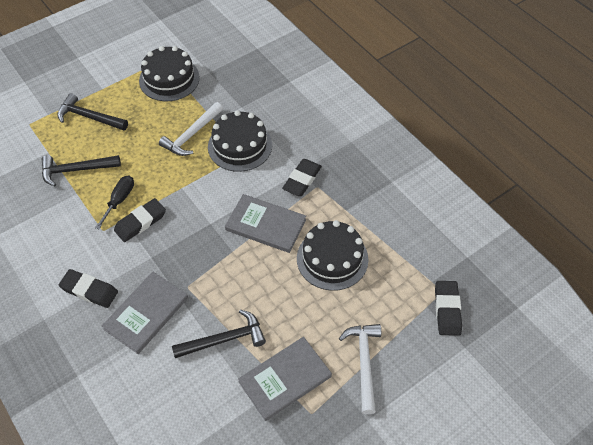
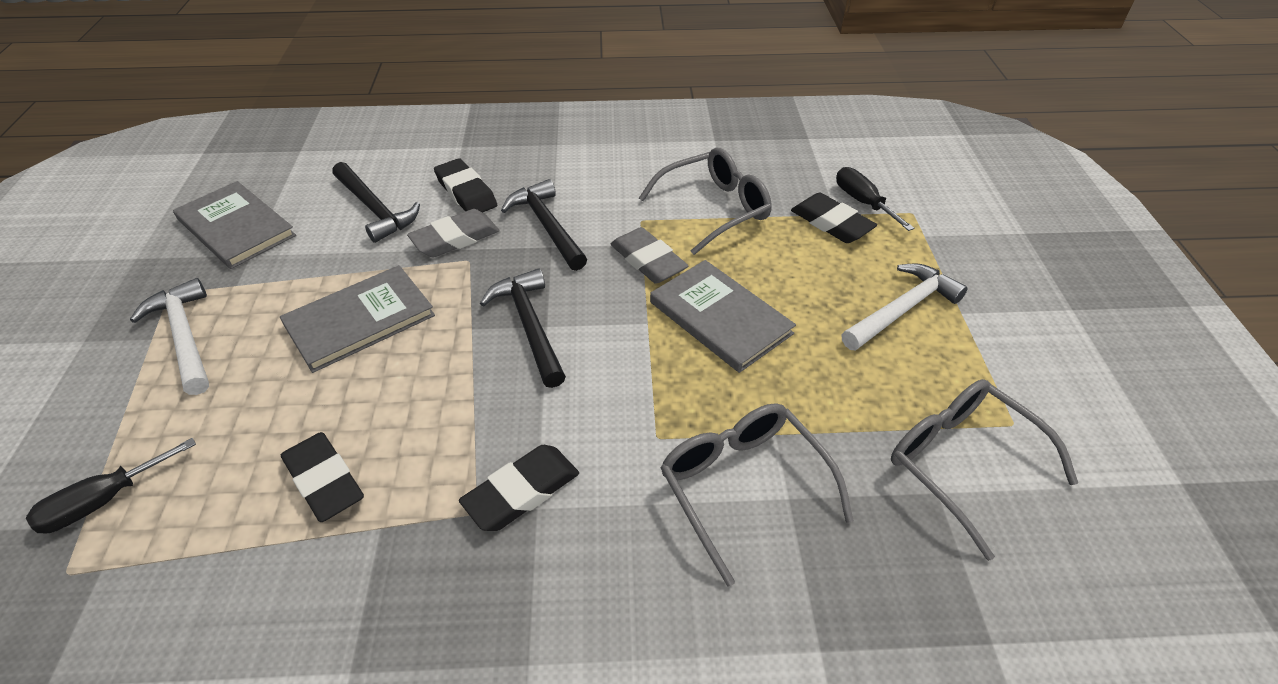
black cake: [139,46,200,101] [208,110,272,172] [297,220,368,291] = 3 -> none = 0
black screwdriver: [95,176,134,229] = 1 -> [26,438,196,534] [836,167,914,231] = 2
grey eraser: none = 0 -> [407,209,500,258] [611,227,689,284] = 2
grey glasses: none = 0 -> [639,148,772,255] [660,403,854,586] [891,379,1078,561] = 3

